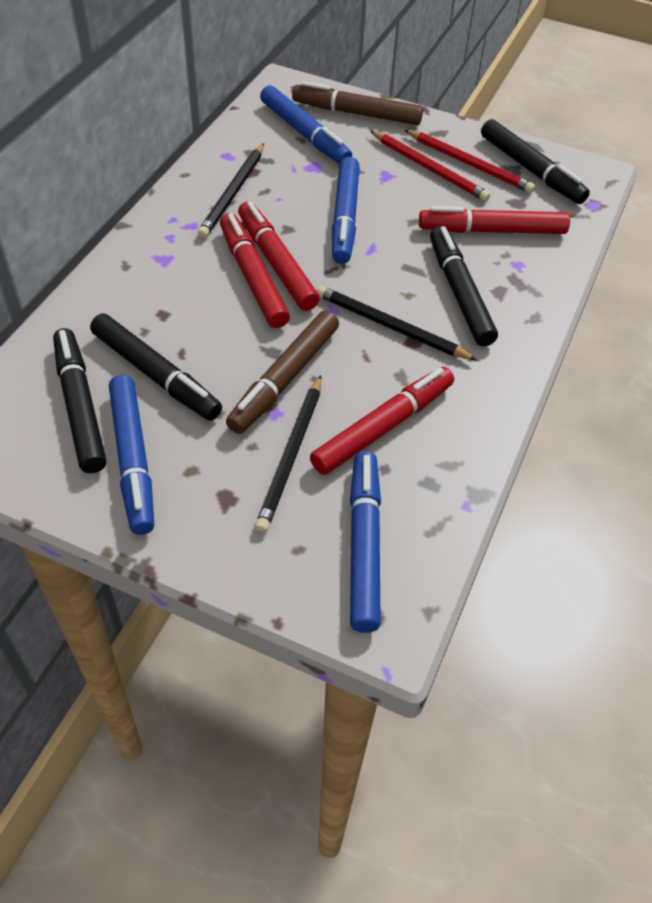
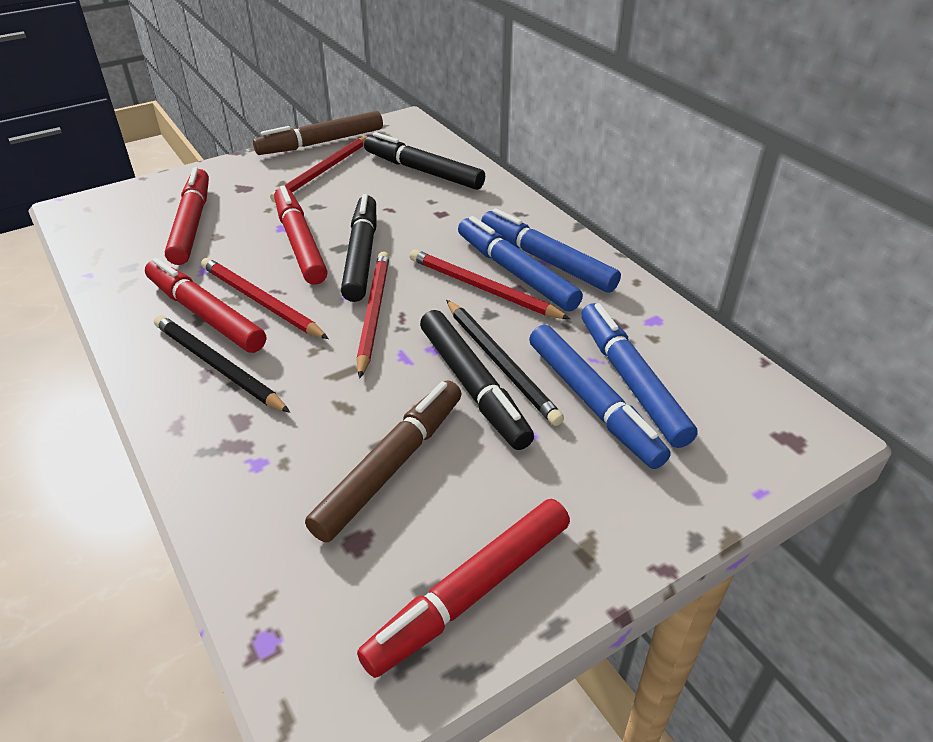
black marker: [53,328,106,473] [90,314,222,421] [430,226,498,346] [481,119,590,204] = 4 -> [341,194,376,302] [364,132,485,190] [420,310,534,450] = 3
black pencil: [198,143,264,238] [255,375,322,533] [316,285,477,360] = 3 -> [154,315,290,413] [446,300,564,426] = 2
red pencil: [370,130,490,202] [405,130,535,193] = 2 -> [201,258,329,339] [270,136,368,202] [357,251,389,379] [410,249,570,319] = 4

